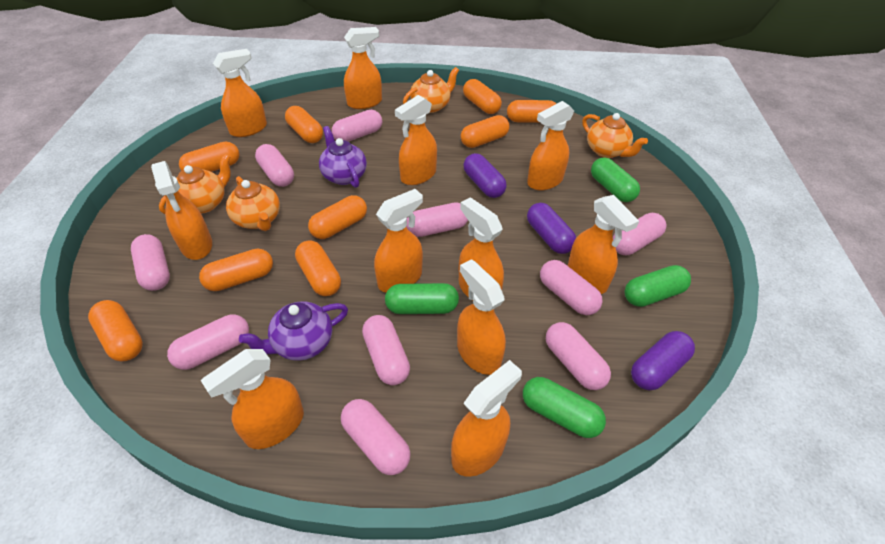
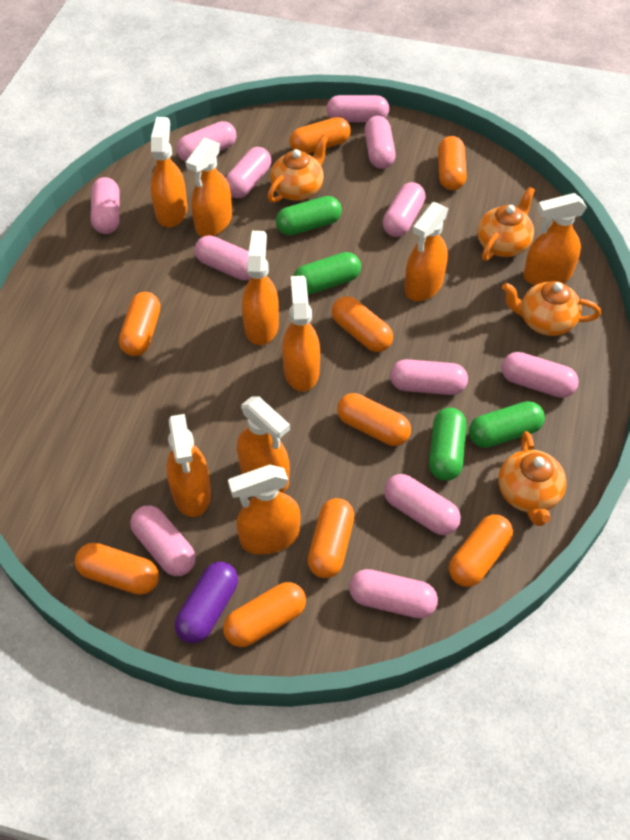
orange spray bottle: [151,161,212,260] [201,349,304,449] [213,49,267,137] [344,27,382,109] [374,189,423,293] [395,95,437,185] [451,360,522,477] [457,259,506,375] [459,197,504,297] [527,101,574,190] [568,195,639,294] = 11 -> [151,117,187,228] [167,414,211,517] [186,138,232,237] [228,464,300,555] [237,396,290,493] [242,231,279,345] [282,276,320,392] [405,202,449,301] [523,193,587,285] = 9
pink capsule: [131,234,170,291] [167,314,249,370] [255,144,294,187] [332,110,382,142] [341,399,411,475] [362,315,410,385] [406,202,468,237] [540,260,602,315] [546,322,611,390] [613,213,667,255] = 10 -> [91,177,120,234] [130,505,196,576] [176,121,236,162] [195,235,251,280] [226,147,271,198] [326,95,389,122] [349,569,438,618] [364,116,396,169] [383,182,426,237] [384,474,461,535] [390,359,468,395] [501,352,579,398] = 12
purple capsule: [463,153,507,198] [527,203,576,254] [631,331,695,390] = 3 -> [175,562,238,644] = 1
purple teapot: [239,301,348,361] [319,126,367,188] = 2 -> none = 0

